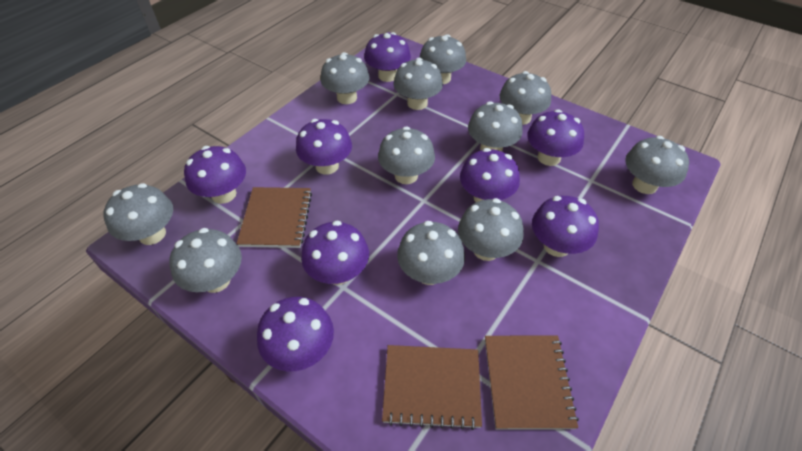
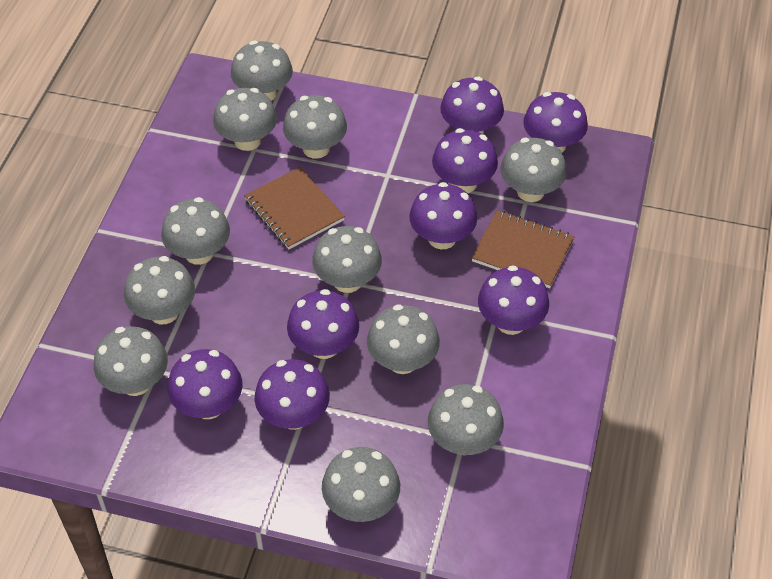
brown notebook: [236,187,312,248] [382,345,482,430] [485,335,579,430] = 3 -> [244,167,345,249] [472,210,575,288] = 2

